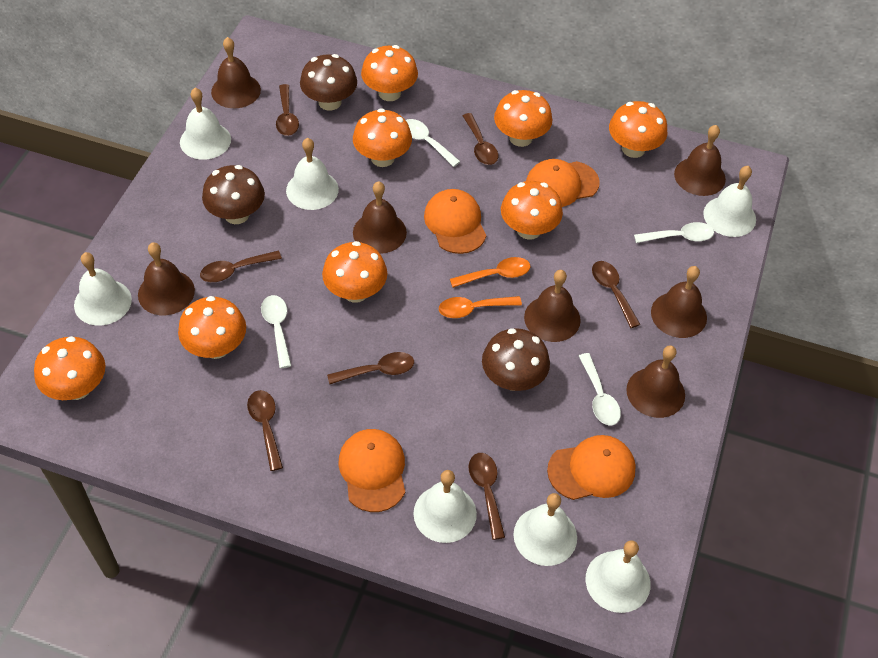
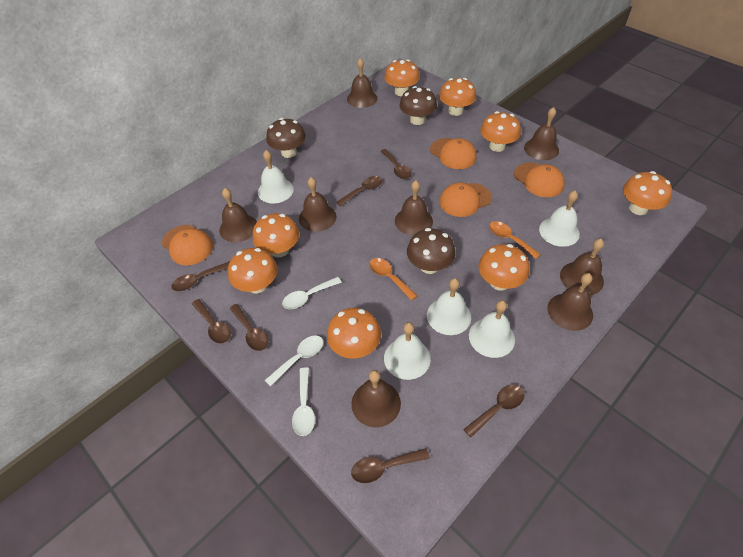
brown bell: [138,242,195,315] [211,37,261,108] [353,181,407,254] [524,270,581,342] [626,345,685,418] [651,266,707,338] [674,125,726,196] = 7 -> [219,188,257,242] [299,177,336,232] [347,58,377,108] [351,370,401,427] [395,181,433,235] [524,107,559,160] [547,273,593,331] [560,239,604,295] = 8
white bell: [74,252,132,326] [180,88,231,160] [286,138,339,210] [413,470,477,543] [513,493,577,566] [586,540,651,613] [703,166,756,237] = 7 -> [258,150,294,203] [384,322,431,380] [427,278,471,335] [469,300,515,358] [539,191,580,247] = 5
white spoon: [261,295,291,368] [406,119,461,167] [579,353,621,425] [634,222,714,243] = 4 -> [265,335,323,387] [282,277,342,309] [292,367,315,436] = 3

